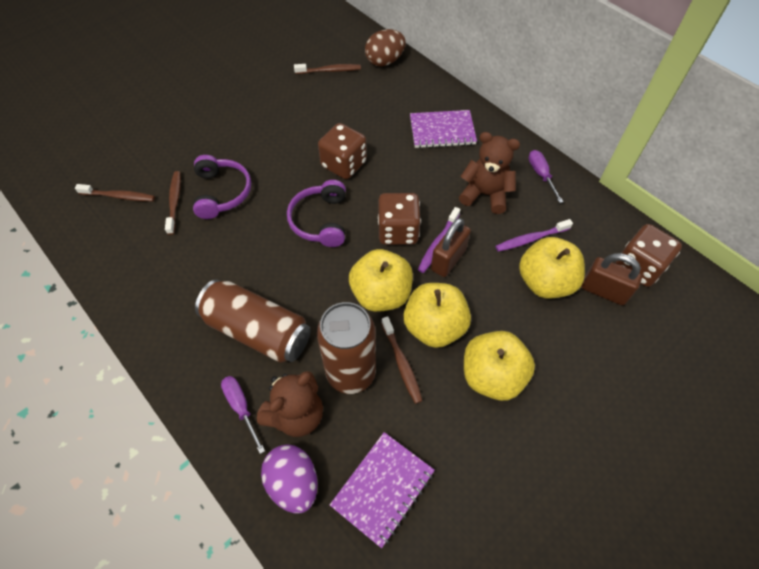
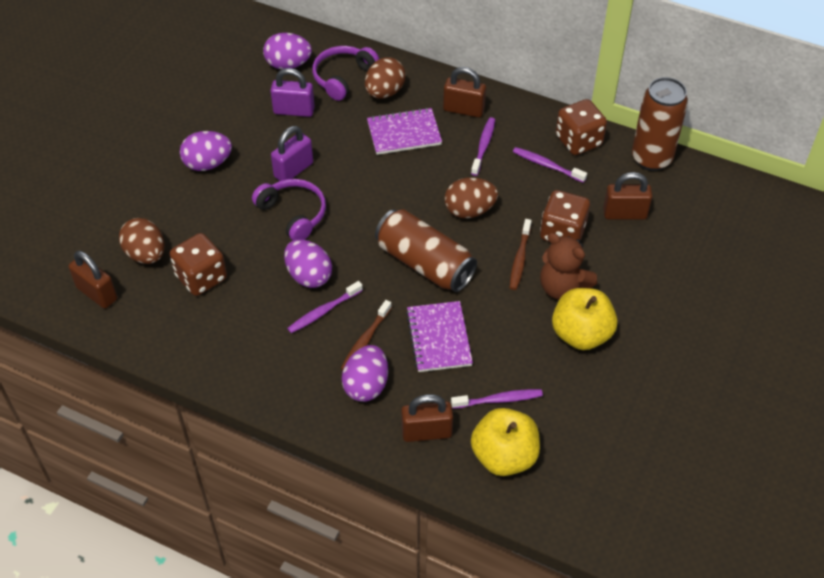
brown egg: [365,29,405,66] = 1 -> [119,218,165,264] [365,57,406,98] [444,177,498,218] = 3
brown padlock: [431,218,471,277] [581,253,642,306] = 2 -> [68,251,117,309] [401,394,453,442] [443,67,486,118] [603,172,652,220] = 4
brown teddy bear: [257,371,323,437] [459,132,520,214] = 2 -> [540,233,597,300] = 1
brown toothbrush: [75,184,155,201] [165,171,181,235] [294,64,361,74] [382,316,423,404] = 4 -> [341,300,392,370] [510,219,532,290] = 2
purple egg: [261,444,318,514] = 1 -> [180,131,232,171] [263,33,312,69] [284,239,332,288] [342,345,388,402] = 4
purple padlock: none = 0 -> [270,68,315,117] [271,126,313,181] = 2
purple screwdriver: [221,376,265,454] [529,150,563,203] = 2 -> none = 0
purple toothbrush: [418,207,461,273] [495,219,573,252] = 2 -> [287,281,363,333] [451,389,543,409] [471,117,495,176] [513,147,587,183] = 4
yellow apple: [349,249,413,312] [403,283,471,348] [464,331,535,401] [519,237,585,298] = 4 -> [471,408,540,476] [552,288,617,350] = 2

